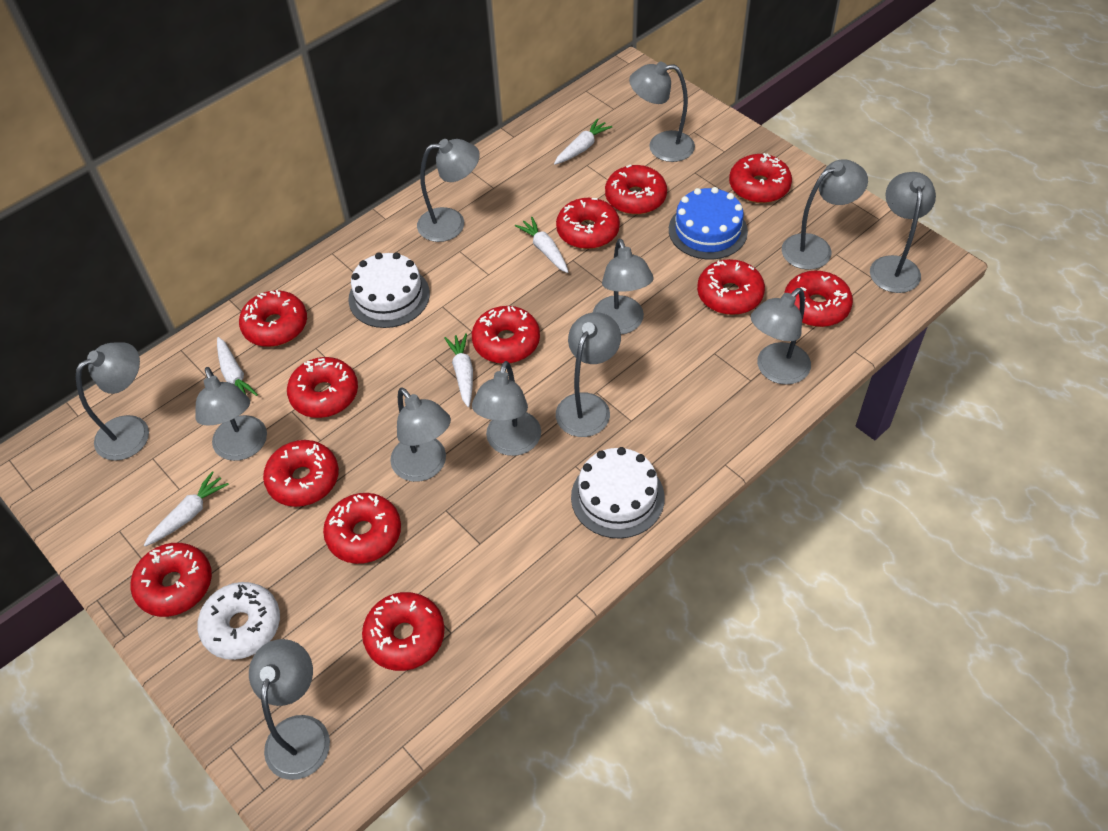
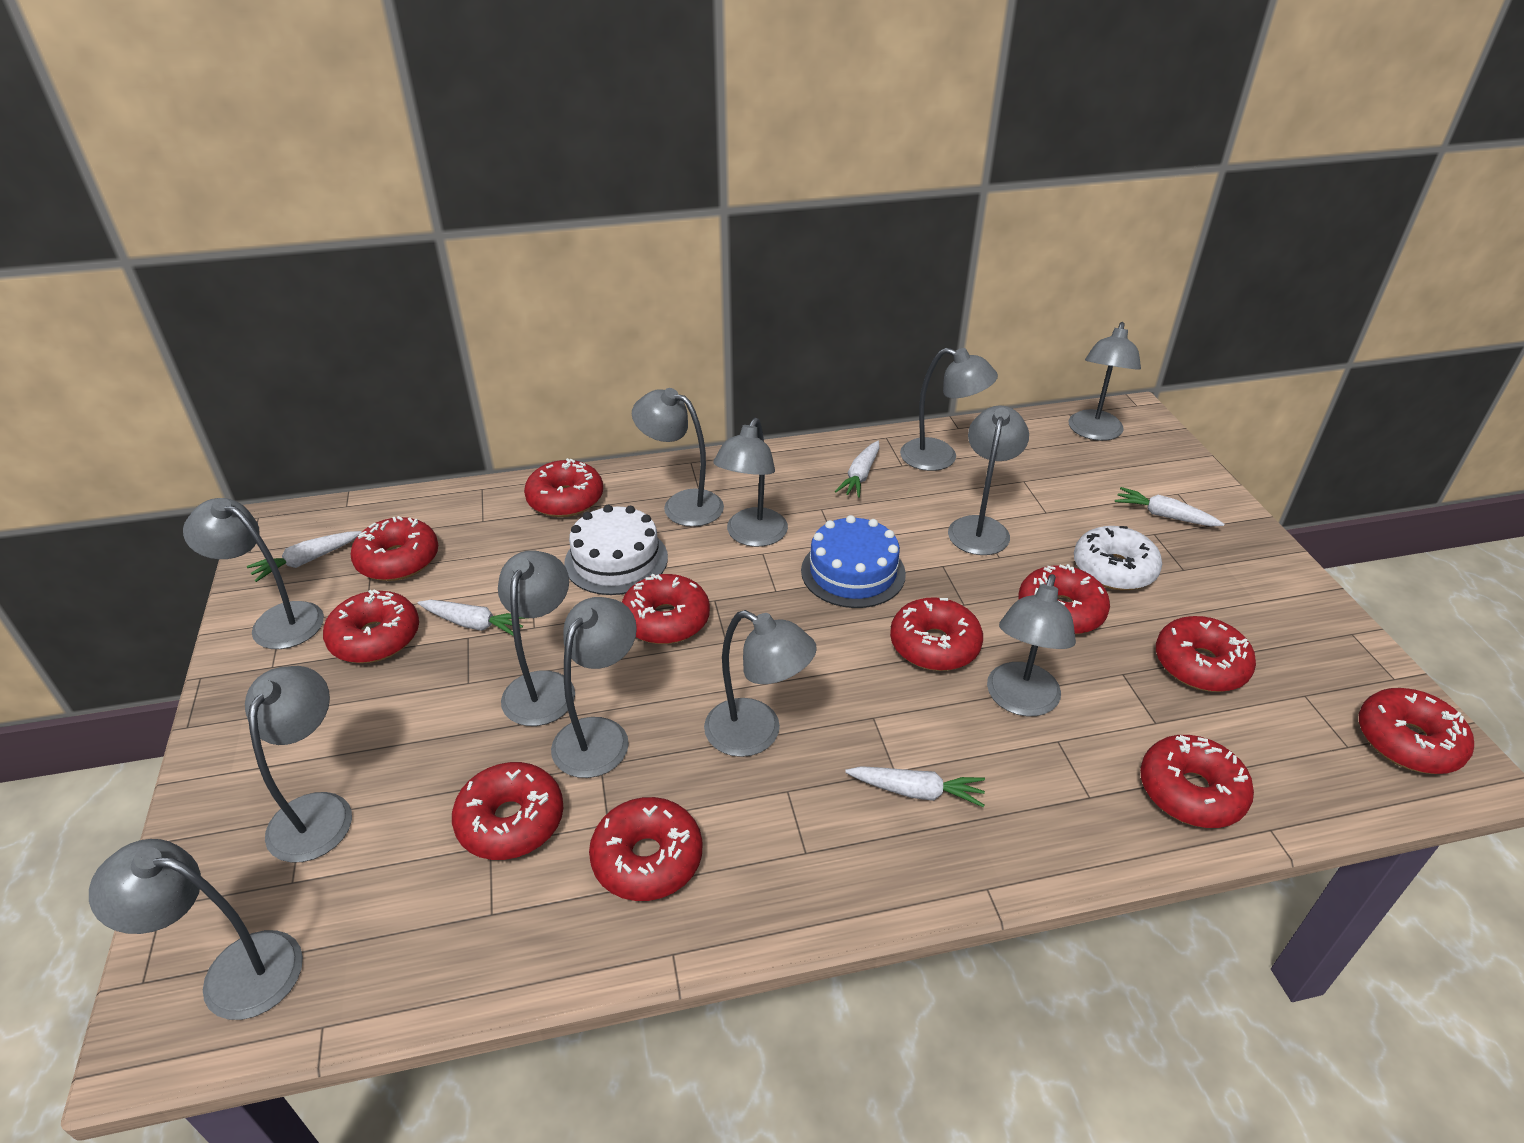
red donut: [131,543,212,617] [239,290,307,347] [263,440,339,507] [287,357,358,418] [323,493,401,564] [362,592,445,671] [472,306,540,364] [556,198,620,249] [605,164,667,215] [697,259,765,315] [729,153,792,203] [784,271,853,327] = 12 -> [323,590,419,663] [351,516,438,581] [452,762,563,860] [524,458,603,517] [589,797,702,901] [622,574,710,644] [890,597,983,671] [1018,564,1110,634] [1140,735,1254,828] [1156,616,1256,692] [1359,688,1474,774] = 11
white cake: [348,252,430,328] [571,447,665,539] = 2 -> [564,505,668,595] = 1

